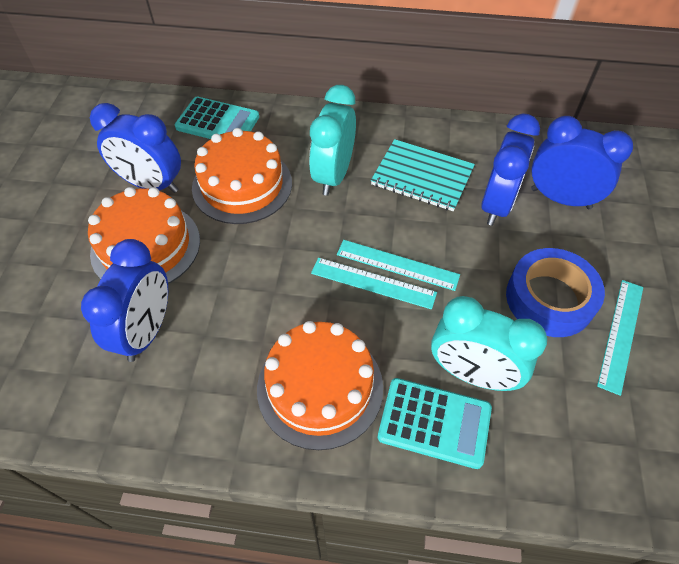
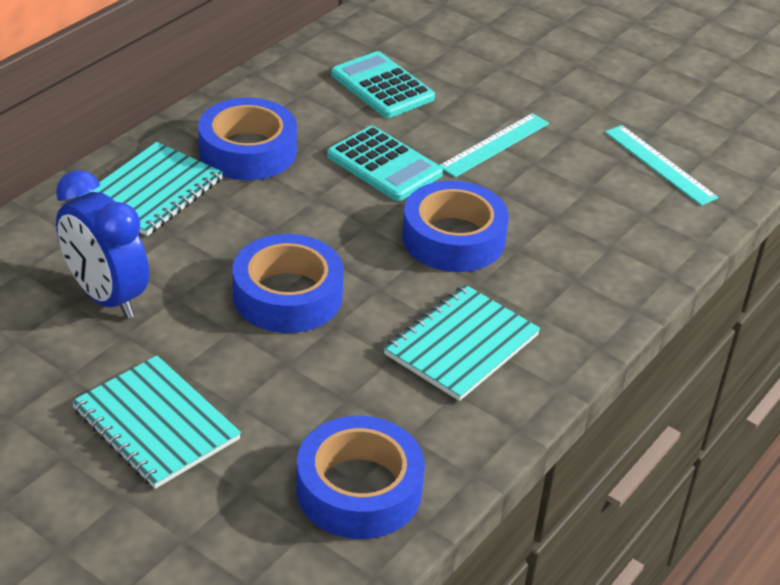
blue clock: [81,239,168,362] [90,103,181,193] [481,113,540,226] [531,116,633,209] = 4 -> [56,170,149,319] = 1
blue tape: [506,248,605,337] = 1 -> [198,98,297,180] [232,234,344,333] [296,416,425,539] [402,181,509,272] = 4
orange cake: [88,187,200,284] [192,128,292,224] [257,321,383,450] = 3 -> none = 0
turquoise clock: [309,85,356,196] [431,296,547,391] = 2 -> none = 0
turquoise notebook: [371,139,475,211] = 1 -> [72,356,241,489] [79,142,223,236] [383,285,541,401] = 3
turquoise ruler: [311,258,437,309] [337,240,460,291] [597,280,643,396] = 3 -> [439,113,549,177] [605,125,719,206] = 2

